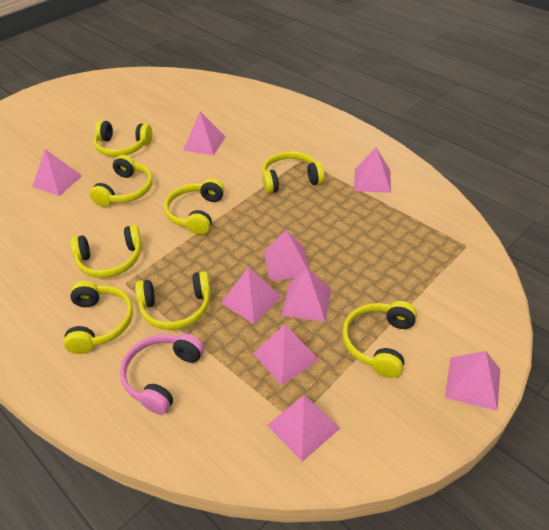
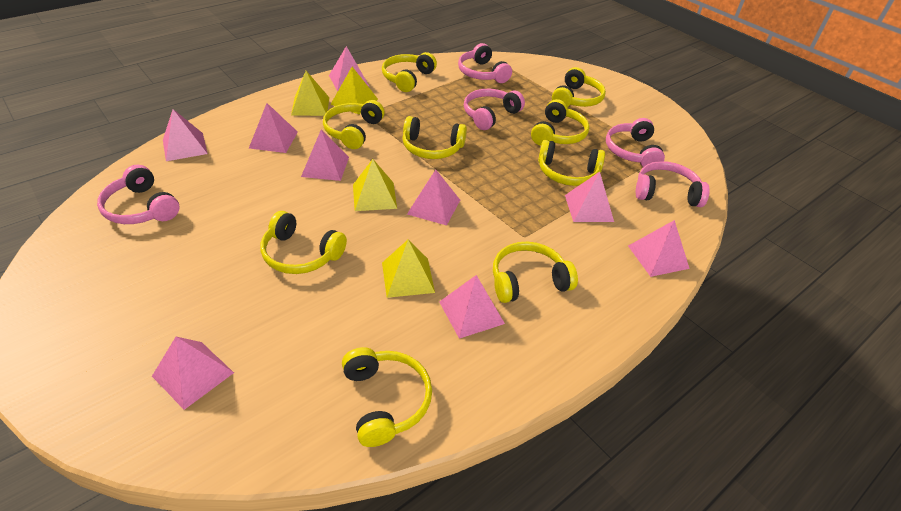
pink headphones: [120,333,204,415] = 1 -> [97,165,180,224] [458,43,512,83] [464,89,525,130] [606,118,665,167] [636,161,710,207] = 5
yellow headphones: [63,281,133,354] [70,225,142,278] [90,155,153,207] [93,120,152,157] [135,271,211,330] [164,178,225,235] [262,151,325,194] [342,301,417,378] = 8 -> [260,211,347,274] [323,100,385,149] [342,347,432,447] [382,52,437,92] [402,116,467,159] [493,242,578,303] [531,99,589,146] [538,140,605,186] [552,67,606,107] = 9
yellow pyramid: none = 0 -> [291,71,329,116] [330,67,378,114] [353,159,397,211] [382,239,435,298] = 4

